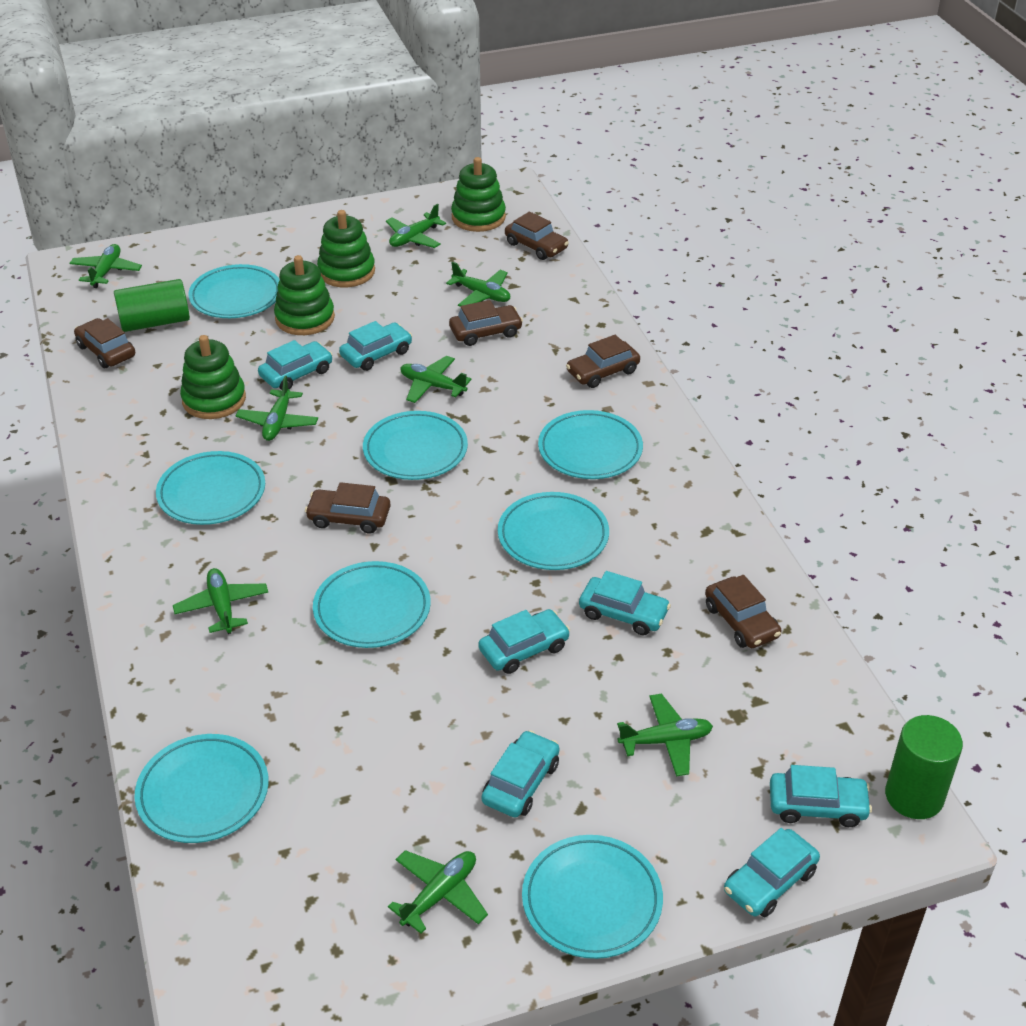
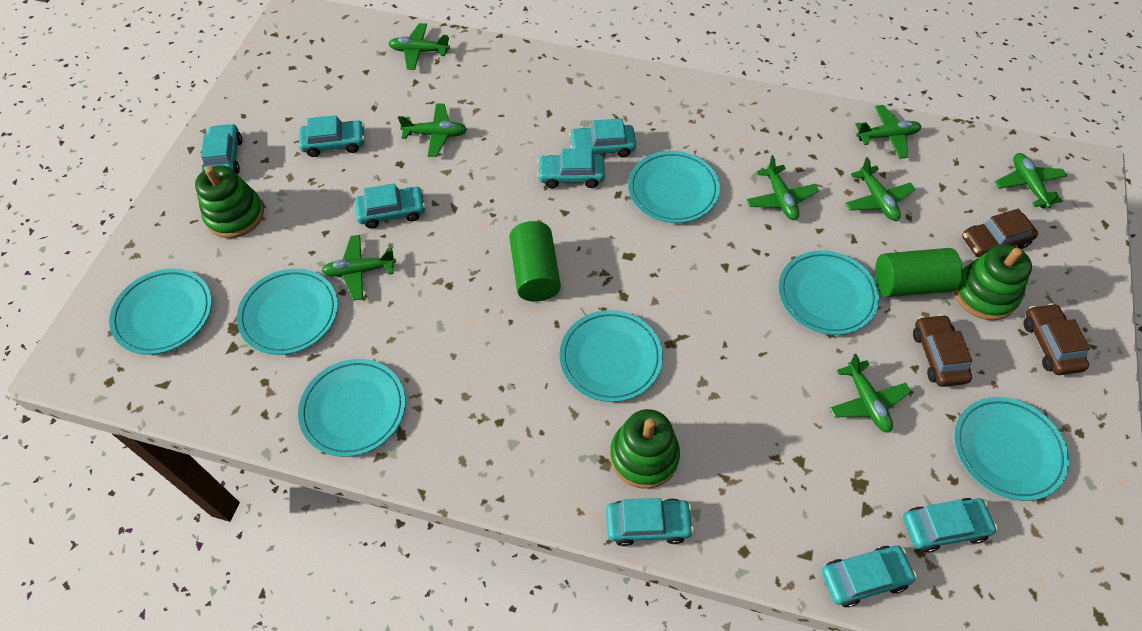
brown car: [74,318,135,368] [305,482,390,534] [449,300,523,346] [505,211,569,260] [566,335,640,388] [705,575,782,648] = 6 -> [913,314,972,387] [962,209,1038,257] [1023,303,1090,375] = 3
green stacking toy: [180,335,246,419] [274,255,335,335] [317,210,375,287] [451,157,506,232] = 4 -> [195,165,264,238] [610,409,680,489] [954,244,1032,320] = 3
turquoise car: [258,340,333,390] [339,321,412,371] [478,609,570,674] [481,730,559,818] [579,571,671,635] [724,828,820,917] [770,765,872,827] = 7 -> [201,123,242,174] [299,115,365,157] [355,183,426,228] [537,148,605,188] [569,118,636,158] [606,498,694,546] [822,546,917,607] [903,498,998,553] = 8
turquoise plate: [134,734,269,843] [156,451,265,525] [188,264,280,318] [313,561,431,648] [363,411,468,480] [498,492,609,570] [522,835,663,959] [538,410,643,479] = 8 -> [109,269,212,355] [237,269,338,355] [298,359,405,457] [560,310,663,402] [628,151,720,223] [778,250,879,335] [954,397,1069,501] = 7

